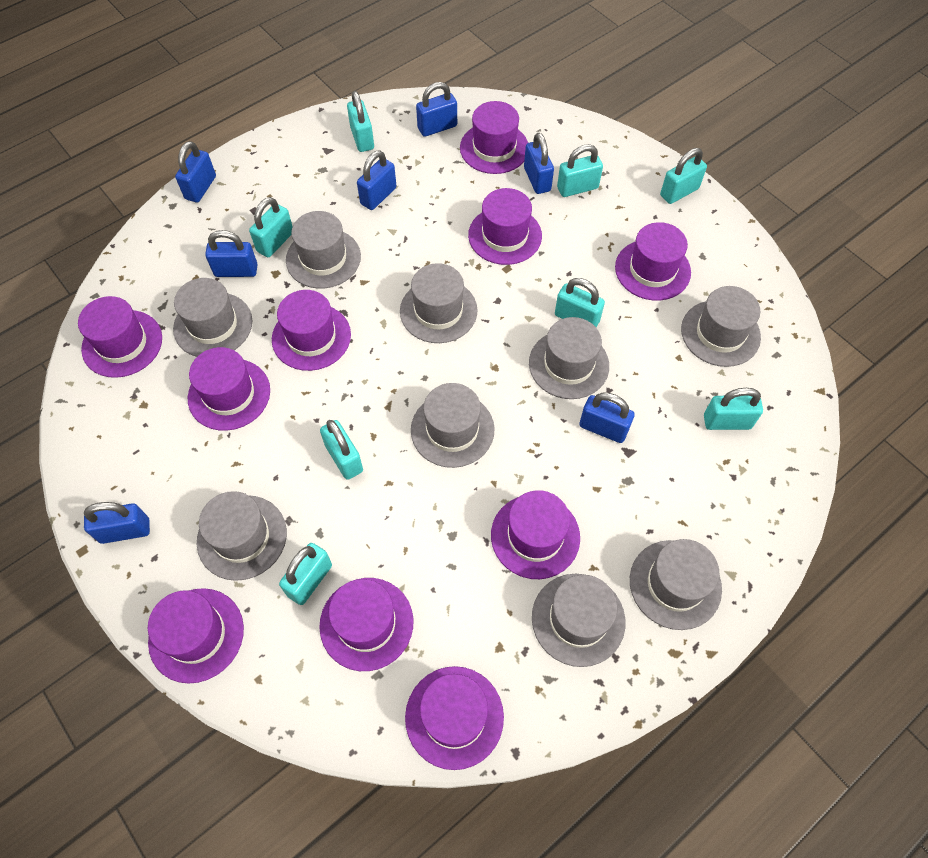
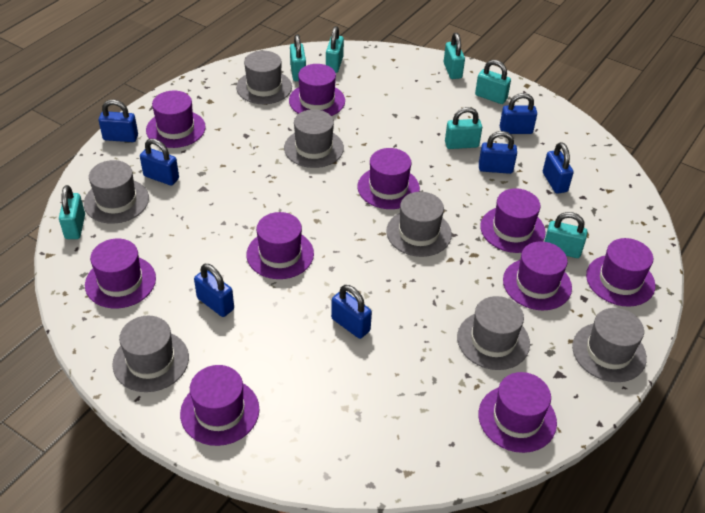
grey hat: [173,278,252,357] [197,491,287,581] [286,211,361,289] [400,263,477,343] [411,383,495,468] [529,317,609,399] [532,574,625,667] [630,539,722,630] [681,286,761,367] = 9 -> [84,160,149,224] [112,316,189,392] [236,51,292,104] [284,109,344,168] [386,192,452,257] [457,296,530,370] [572,308,647,382] = 7
turquoise padlock: [249,197,293,257] [279,543,332,605] [320,420,363,480] [347,91,374,152] [555,278,605,327] [557,144,603,197] [660,148,707,204] [704,388,763,430] = 8 -> [59,185,85,239] [290,34,306,81] [326,26,344,73] [444,33,465,79] [445,107,482,149] [475,60,511,104] [544,212,587,258] = 7

